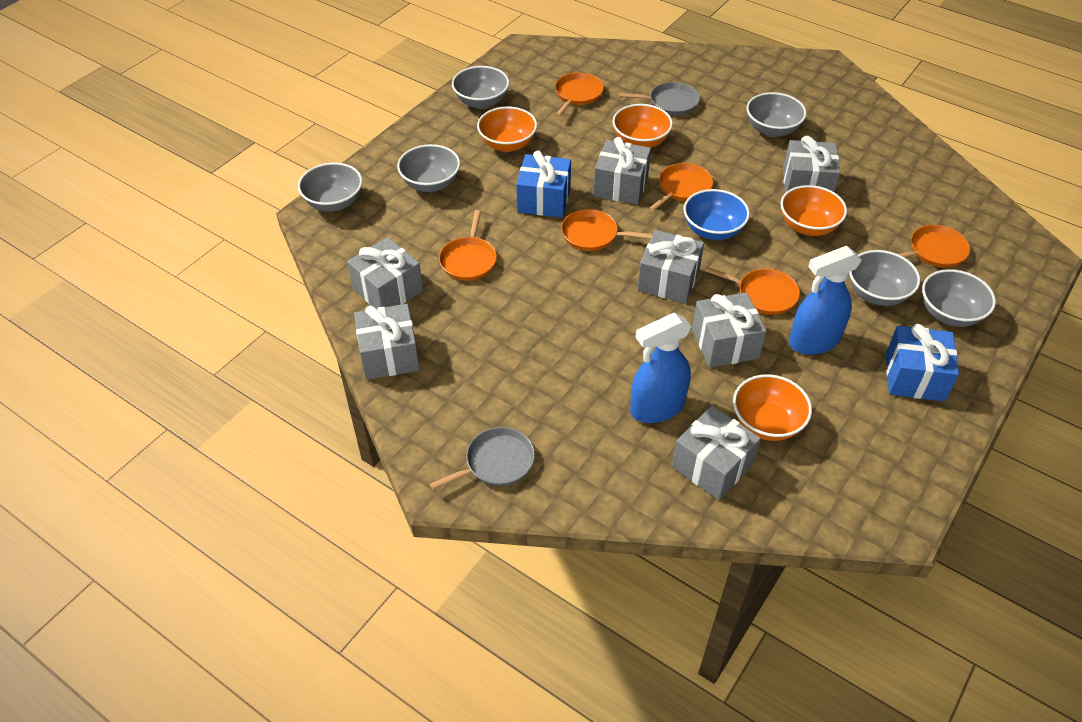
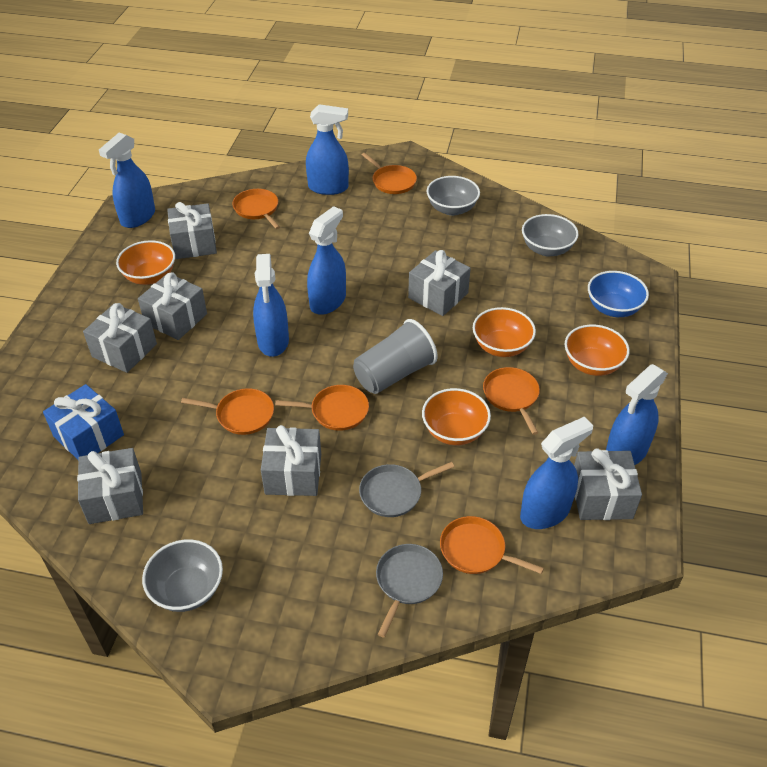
blue gift: [516,151,571,218] [886,324,959,401] = 2 -> [43,384,124,459] = 1
blue spray bottle: [630,313,692,423] [789,246,862,355] = 2 -> [99,132,155,228] [253,254,289,357] [306,104,349,195] [307,206,346,315] [520,417,593,529] [606,364,668,465] = 6
grey bowl: [298,163,362,212] [397,144,460,192] [452,66,509,109] [747,92,807,137] [849,250,920,306] [922,269,996,327] = 6 -> [142,539,223,612] [427,176,480,216] [522,214,579,256] = 3
grey cup: none = 0 -> [353,319,438,394] = 1

